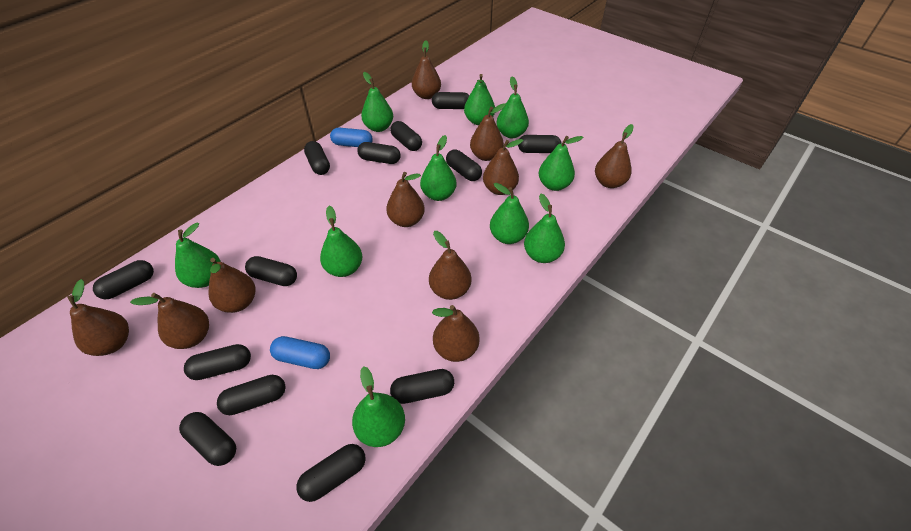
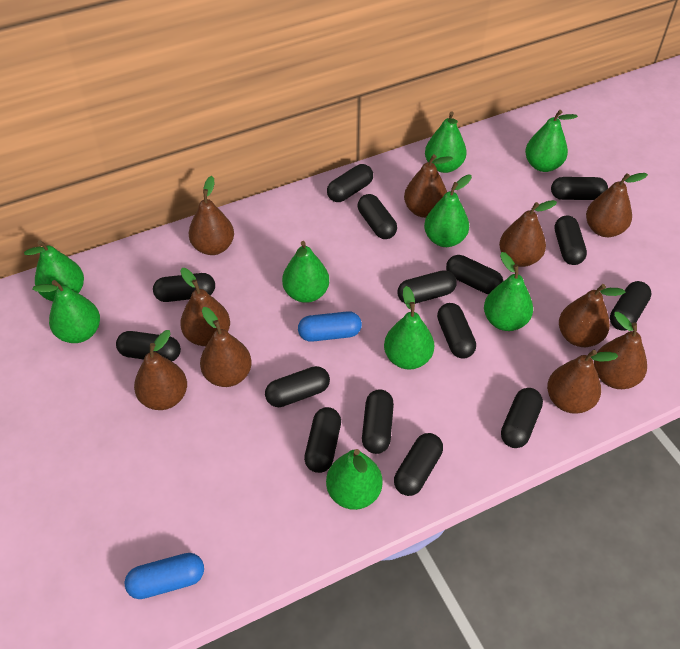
black capsule: [93,260,154,299] [179,412,236,466] [184,344,251,380] [217,375,286,415] [245,256,297,286] [296,444,366,502] [304,141,330,175] [357,142,401,164] [390,121,422,151] [390,369,454,404] [432,92,469,109] [446,150,482,181] [518,135,562,153] = 13 -> [116,331,181,361] [153,273,215,302] [265,366,330,407] [304,407,341,473] [327,164,373,202] [358,194,397,239] [362,389,394,454] [394,433,443,496] [397,270,457,304] [437,303,476,359] [446,255,504,294] [501,388,543,448] [551,177,608,200] [554,215,587,265] [610,281,651,331] = 15
green pear: [175,222,221,288] [320,206,362,277] [352,366,405,447] [361,72,393,132] [420,135,456,201] [464,74,495,125] [490,183,529,244] [497,76,529,138] [524,194,565,263] [538,136,583,191] = 10 -> [24,240,84,301] [32,280,100,343] [282,241,329,303] [326,449,383,510] [384,286,434,369] [424,174,472,247] [425,111,467,173] [484,252,533,331] [525,110,578,172] = 9

